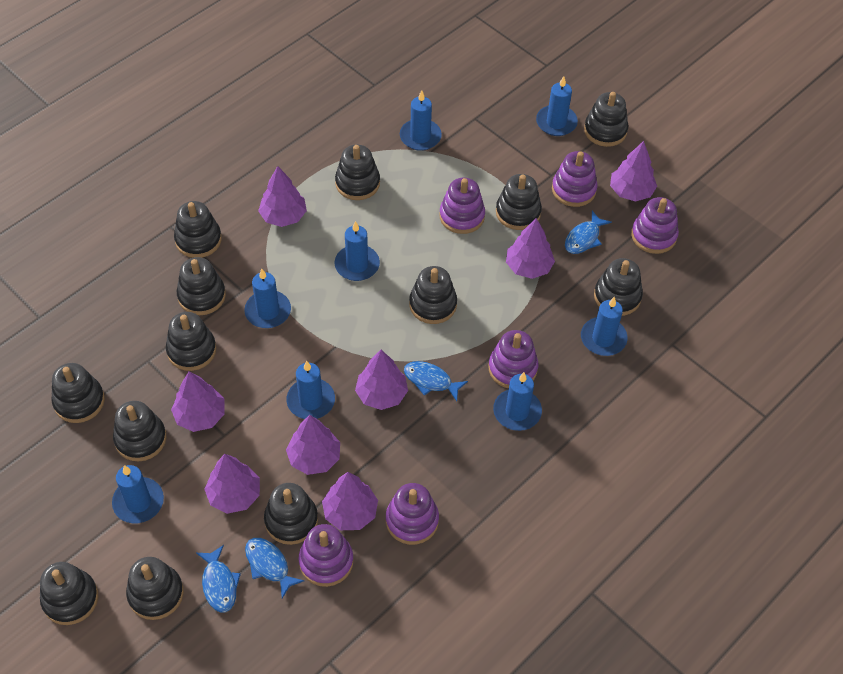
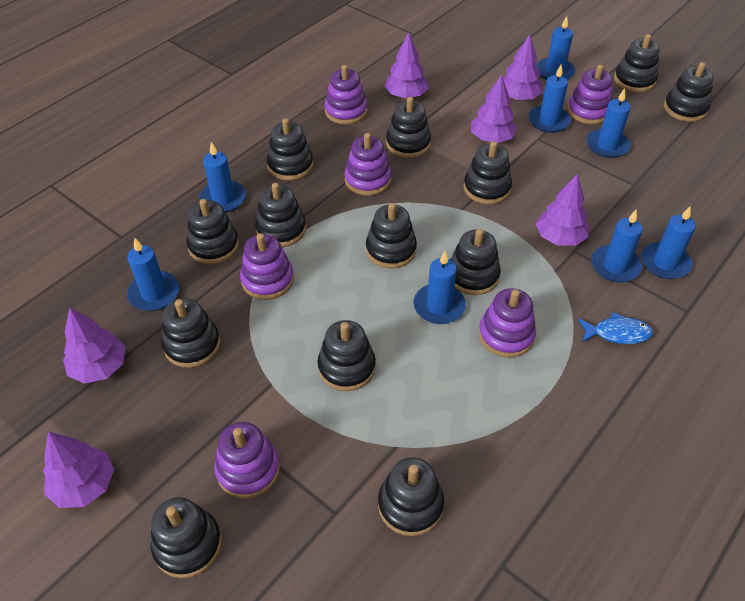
blue fish: [196,545,241,613] [245,538,304,598] [404,361,468,401] [565,211,612,254] = 4 -> [578,312,653,344] = 1
purple tree: [171,371,224,432] [204,454,260,514] [258,166,307,227] [286,415,340,475] [322,472,378,530] [355,350,408,410] [506,218,555,279] [610,141,657,201] = 8 -> [43,432,114,508] [63,307,126,384] [385,32,429,99] [471,74,517,143] [503,35,542,101] [536,174,589,246] = 6

